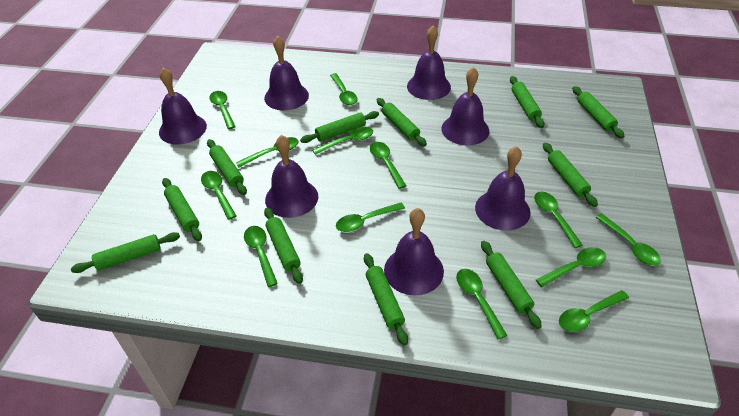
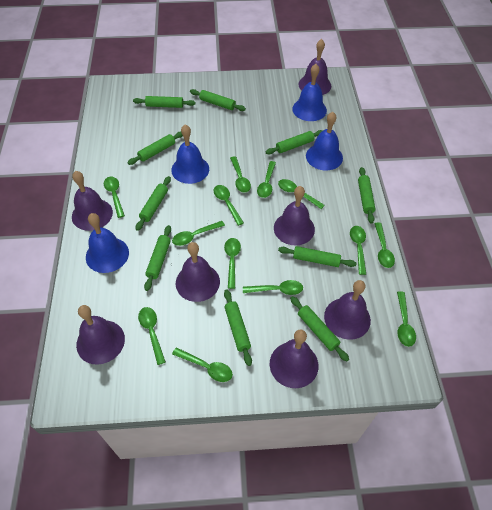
blue bell: none = 0 -> [86,213,129,273] [171,125,209,184] [292,64,327,121] [306,112,343,170] = 4
green rolling pin: [71,232,180,273] [162,178,202,241] [207,139,247,195] [264,207,303,284] [300,111,379,143] [364,253,408,346] [377,98,427,147] [481,241,542,329] [510,76,544,128] [543,142,598,207] [572,86,625,138] = 11 -> [127,131,183,165] [133,96,196,108] [136,176,171,231] [144,225,171,291] [190,89,246,111] [224,290,252,366] [266,130,323,155] [278,246,357,267] [290,296,349,362] [358,167,375,224] = 10

